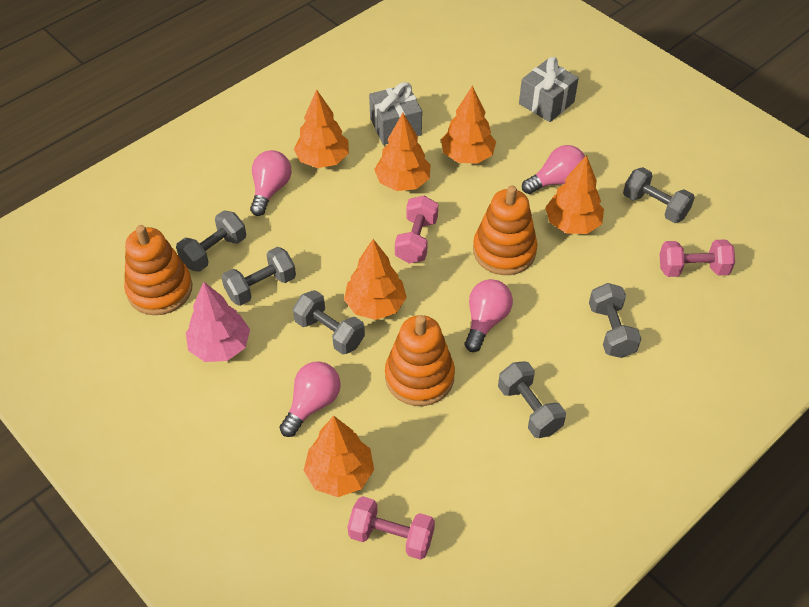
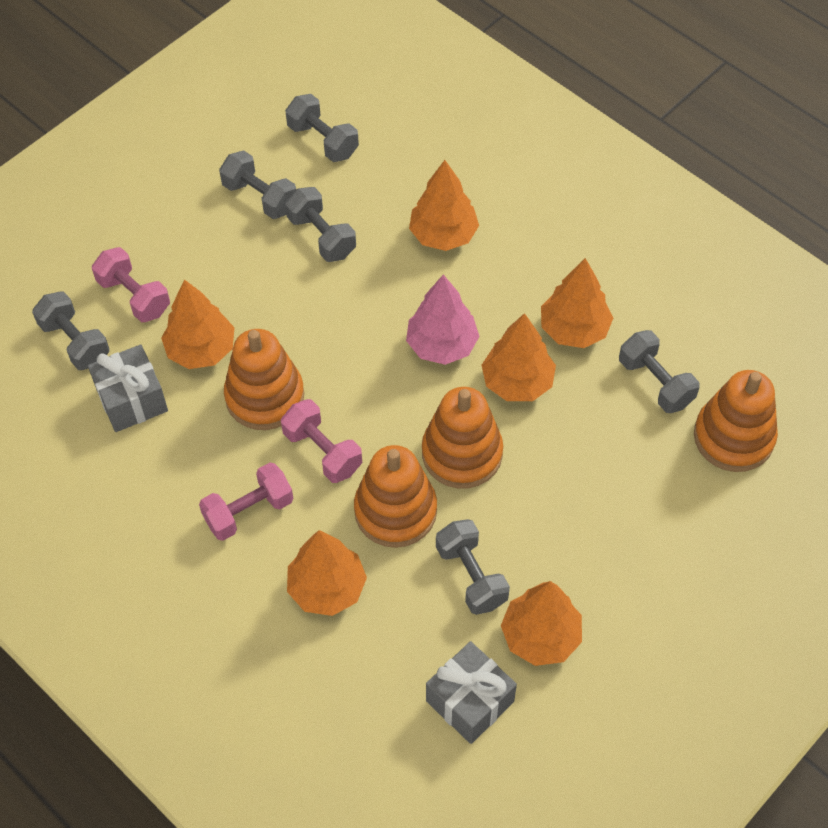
orange stacking toy: [124,225,193,315] [385,315,455,406] [473,185,537,275] = 3 -> [224,329,304,430] [354,445,437,548] [422,387,503,489] [694,370,778,472] = 4
pink light bulb: [250,150,291,216] [279,361,341,437] [465,279,513,352] [522,145,585,194] = 4 -> none = 0

